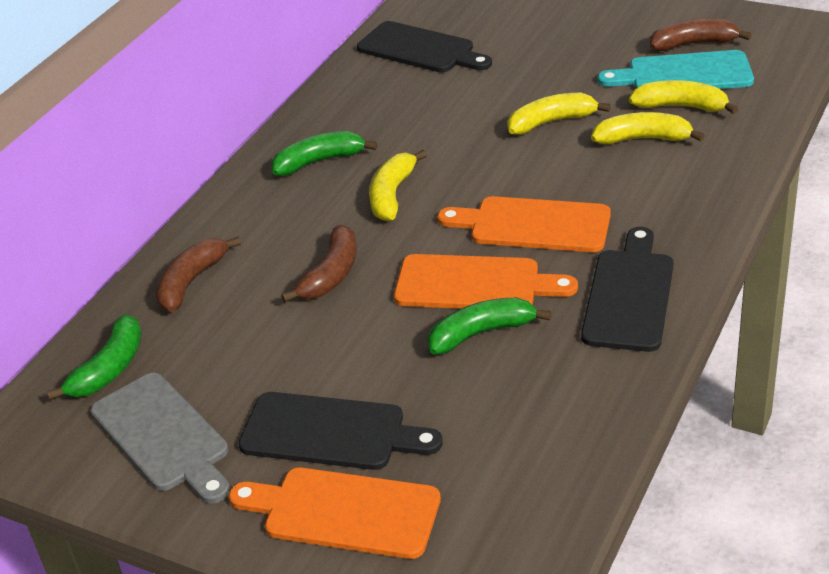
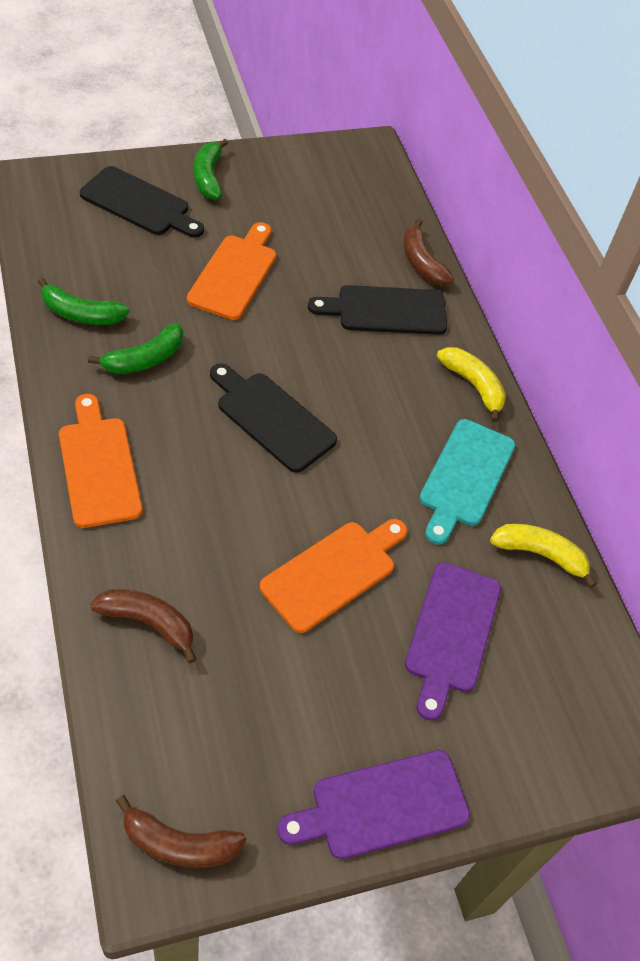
grey cutting board: [91,373,230,503] = 1 -> none = 0
purple cutting board: none = 0 -> [277,750,470,859] [405,562,501,721] = 2
yellow banana: [369,150,427,221] [507,93,611,135] [591,112,705,144] [629,80,738,114] = 4 -> [437,347,506,422] [490,524,597,588] = 2

